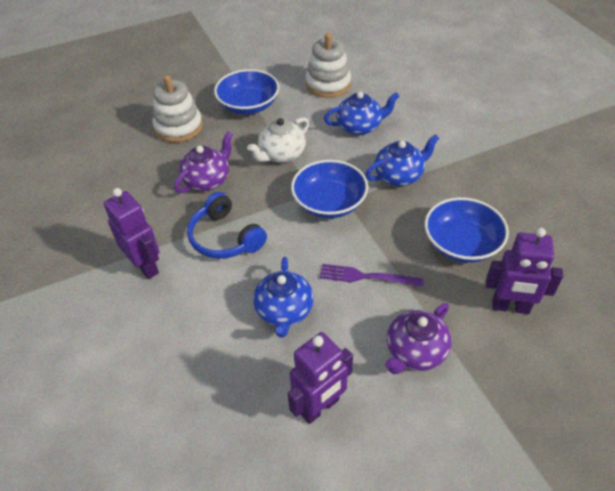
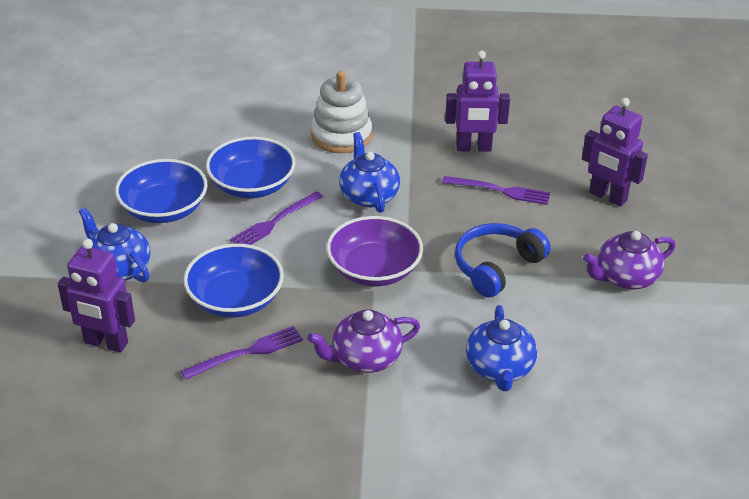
purple bowl: none = 0 -> [327,216,423,286] = 1
purple fork: [320,264,424,287] = 1 -> [181,326,303,380] [230,191,323,245] [442,176,550,205] = 3
white stacking toy: [152,75,203,142] [305,33,351,98] = 2 -> [311,71,372,153] = 1
white teapot: [247,117,309,162] = 1 -> none = 0

